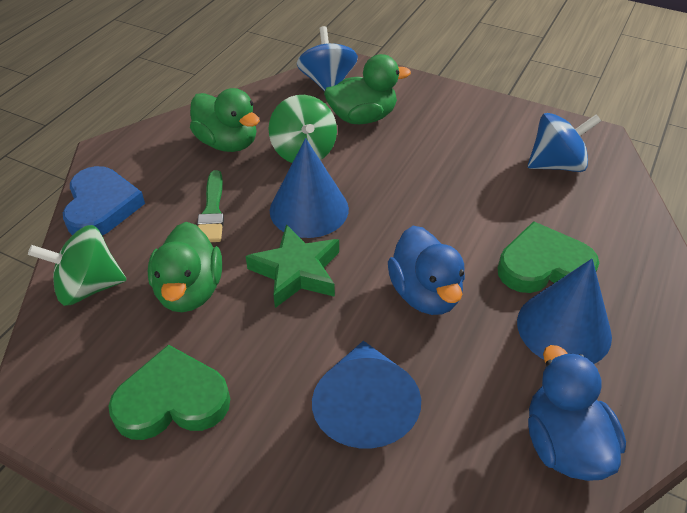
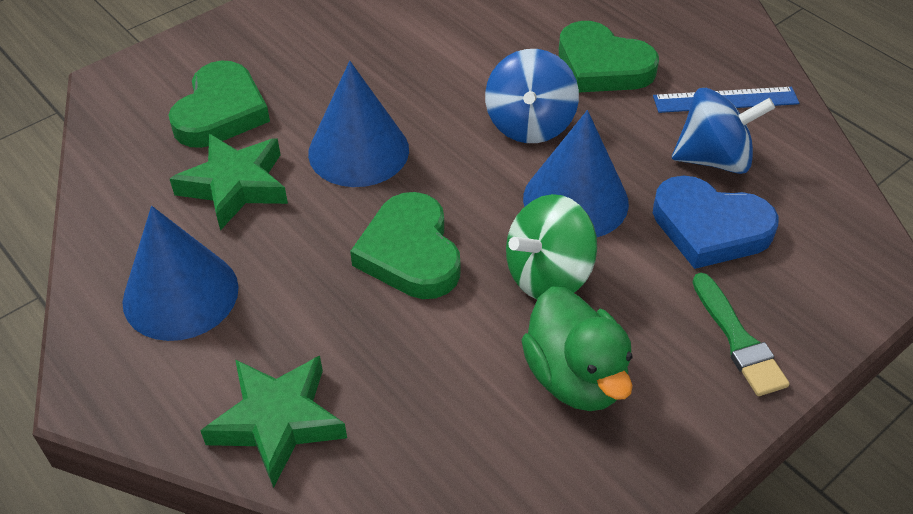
blue duck: [388,226,465,315] [528,345,626,481] = 2 -> none = 0
blue ruler: none = 0 -> [653,87,799,113] = 1
green duck: [147,222,222,312] [190,88,260,152] [324,54,411,124] = 3 -> [522,286,633,411] = 1
green heart: [108,344,230,440] [498,221,599,293] = 2 -> [168,61,270,148] [350,192,460,299] [559,21,659,92] = 3
green spinning top: [28,225,127,306] [268,95,337,163] = 2 -> [506,194,597,299] = 1
green star: [246,224,339,308] = 1 -> [170,134,288,230] [200,356,347,488] = 2

